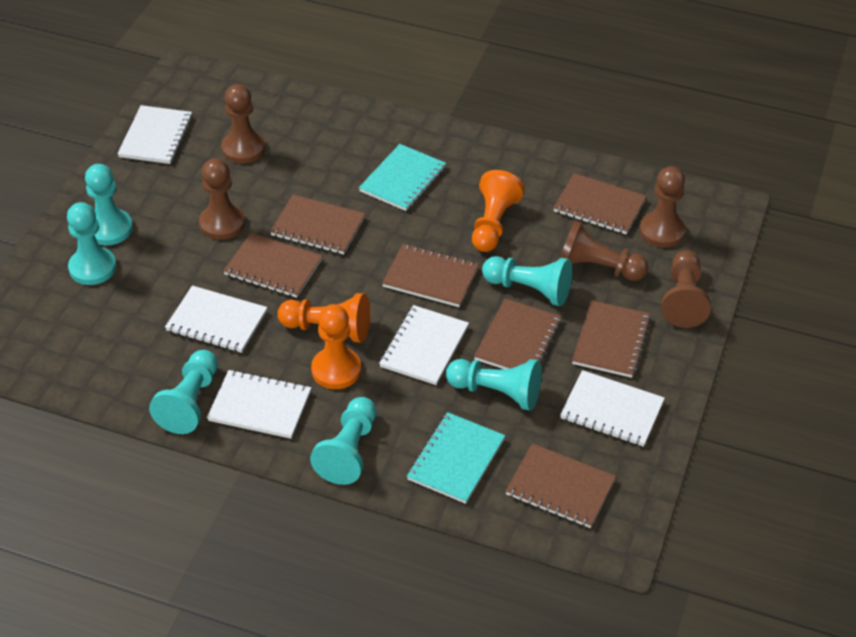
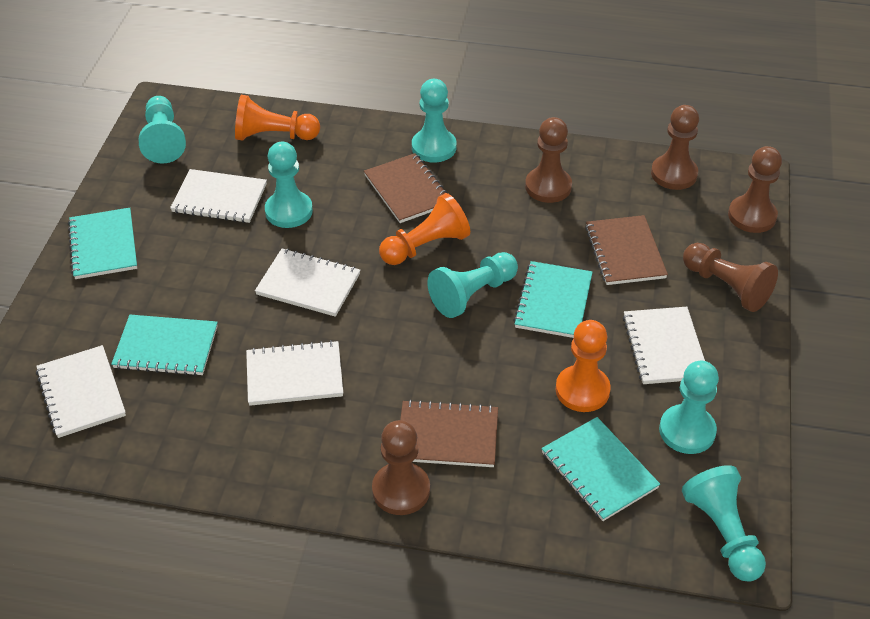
brown notebook: [223,233,323,298] [270,195,365,255] [382,244,479,307] [474,299,561,369] [506,443,616,528] [553,173,646,234] [572,300,651,378] = 7 -> [364,153,447,223] [400,400,498,467] [585,215,668,285] = 3
turquoise notebook: [359,144,446,211] [407,412,505,504] = 2 -> [68,208,137,279] [111,315,218,376] [513,261,593,338] [541,417,660,521] = 4

